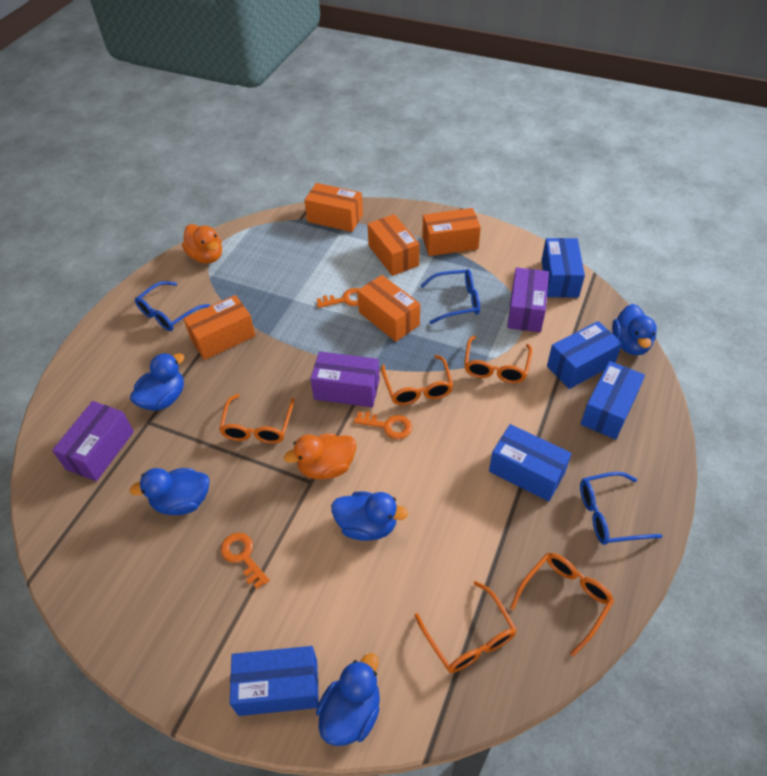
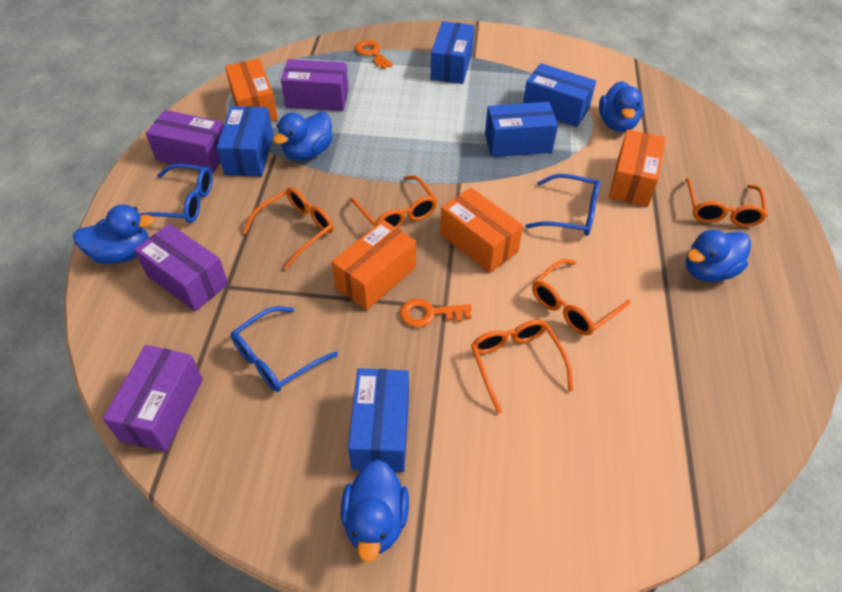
orange box: [183,295,255,360] [304,183,363,232] [357,275,420,342] [367,214,420,276] [422,208,481,256] = 5 -> [225,59,278,122] [332,220,416,310] [440,188,523,273] [609,129,666,207] = 4
orange duck: [182,224,222,264] [284,433,357,479] = 2 -> none = 0
orange key: [221,533,269,589] [317,288,360,308] [354,411,412,439] = 3 -> [355,40,393,69] [400,299,472,328] = 2
purple box: [52,401,134,481] [310,351,380,407] [507,267,549,332] = 3 -> [103,345,203,452] [134,224,228,311] [146,110,224,173] [281,59,349,111] = 4

